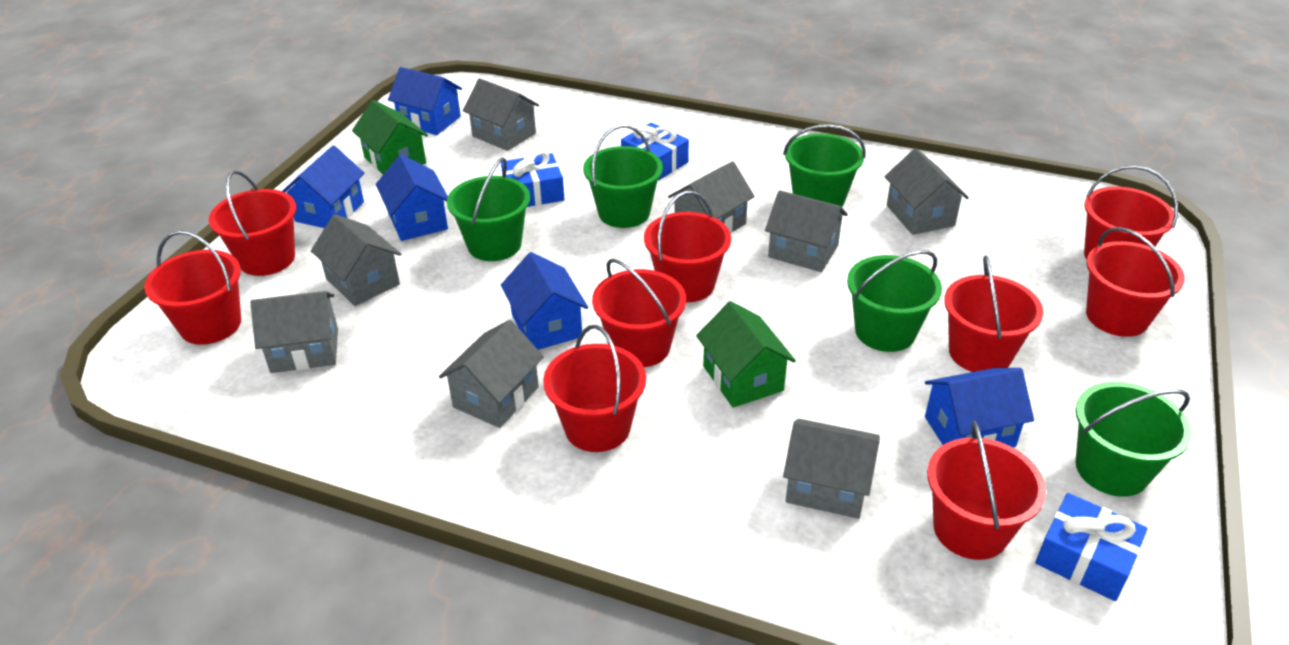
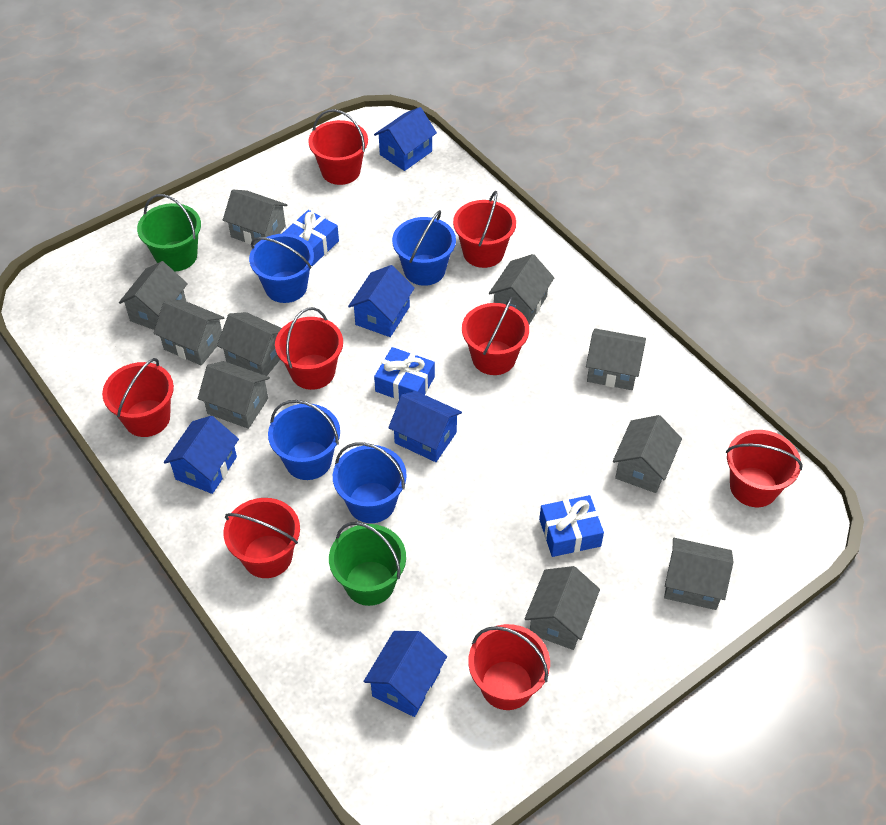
blue bucket: none = 0 -> [249,234,314,303] [268,400,340,480] [333,442,407,523] [392,210,456,286] = 4
green bucket: [447,157,530,261] [583,125,663,228] [783,124,866,207] [847,250,942,352] [1076,382,1192,497] = 5 -> [137,194,201,271] [329,522,406,606] = 2
green house: [352,100,428,174] [696,301,796,407] = 2 -> none = 0
grey house: [250,291,338,373] [311,214,401,306] [439,320,544,428] [463,78,539,151] [668,161,755,234] [765,190,848,272] [783,419,880,519] [884,148,969,235] = 8 -> [119,261,188,330] [153,300,225,366] [198,361,270,429] [217,312,282,376] [223,189,287,246] [489,254,554,324] [525,566,600,650] [586,328,646,390] [613,415,682,493] [664,538,734,610] = 10
red bucket: [144,230,241,345] [209,170,296,276] [543,325,646,452] [592,258,686,367] [644,191,731,302] [927,421,1046,560] [944,255,1043,372] [1084,165,1178,260] [1086,227,1185,337] = 9 -> [102,358,174,437] [223,498,300,578] [275,307,343,390] [308,109,368,185] [453,191,516,268] [462,297,529,375] [468,624,550,710] [726,430,803,507] = 8

